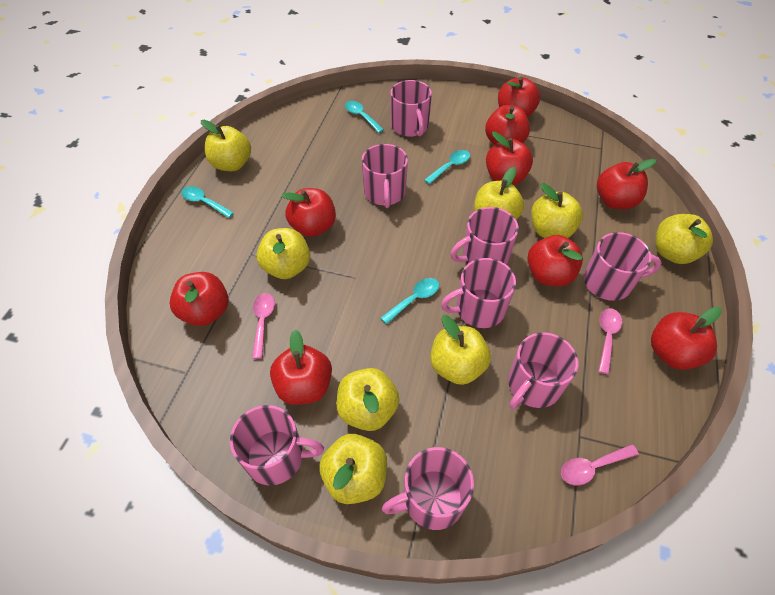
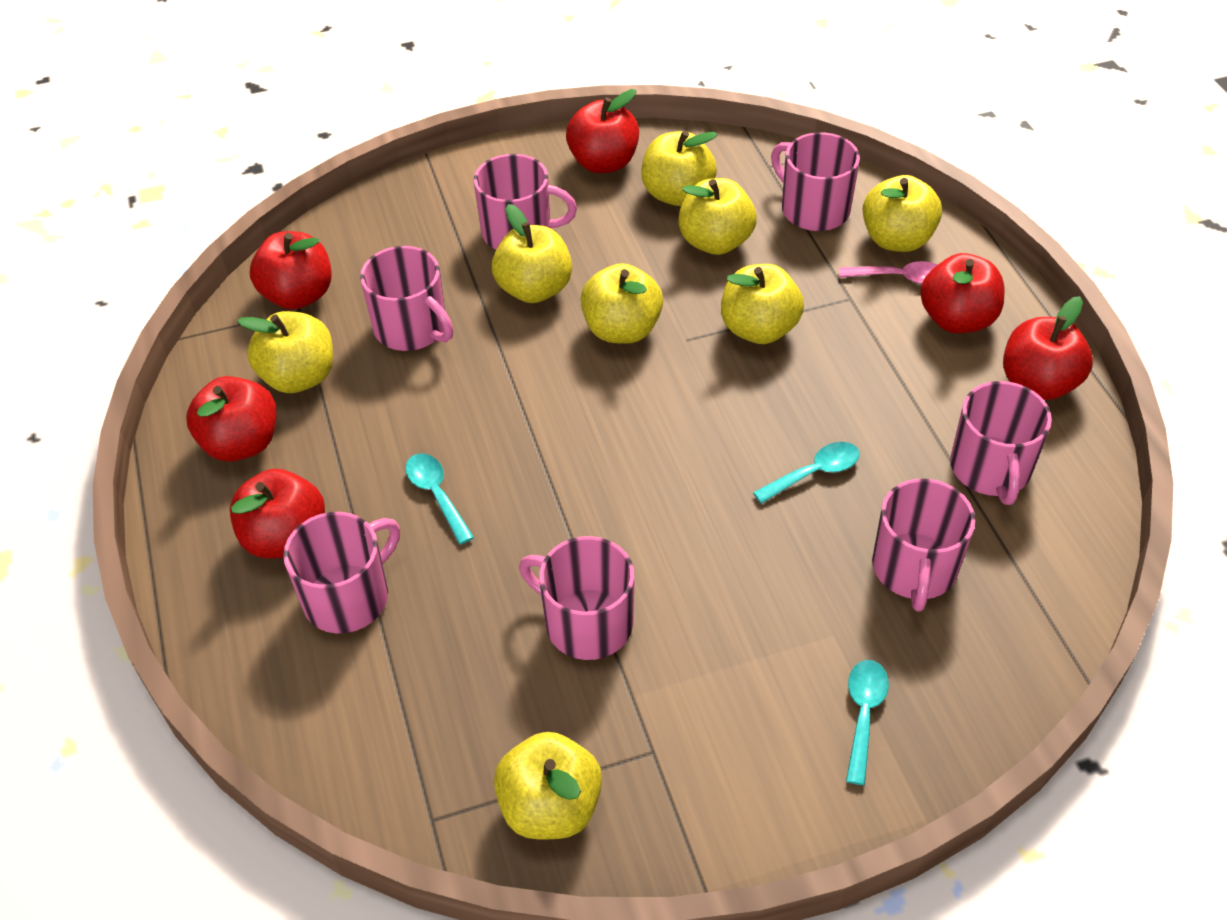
pink mug: [230,405,324,486] [362,144,408,208] [382,447,474,530] [390,80,432,137] [441,258,516,328] [451,207,519,265] [508,332,578,409] [584,232,662,301] = 8 -> [283,512,400,633] [360,246,454,351] [474,154,577,250] [519,536,635,660] [771,132,860,231] [872,479,976,612] [950,381,1052,505] = 7
pink spoon: [252,293,275,359] [561,444,639,485] [598,308,622,374] = 3 -> [839,261,938,284] = 1
red apple: [170,272,229,326] [270,330,332,405] [281,188,336,237] [485,105,530,145] [486,132,533,185] [498,77,540,117] [528,235,583,286] [597,159,656,209] [651,307,722,370] = 9 -> [186,376,277,462] [230,469,325,559] [250,231,331,310] [566,89,639,173] [920,253,1004,333] [1003,296,1093,400] = 6
turquoise spoon: [181,186,234,218] [345,101,384,133] [381,278,439,324] [424,150,470,184] = 4 -> [405,453,474,544] [753,442,859,504] [846,660,889,785] = 3

